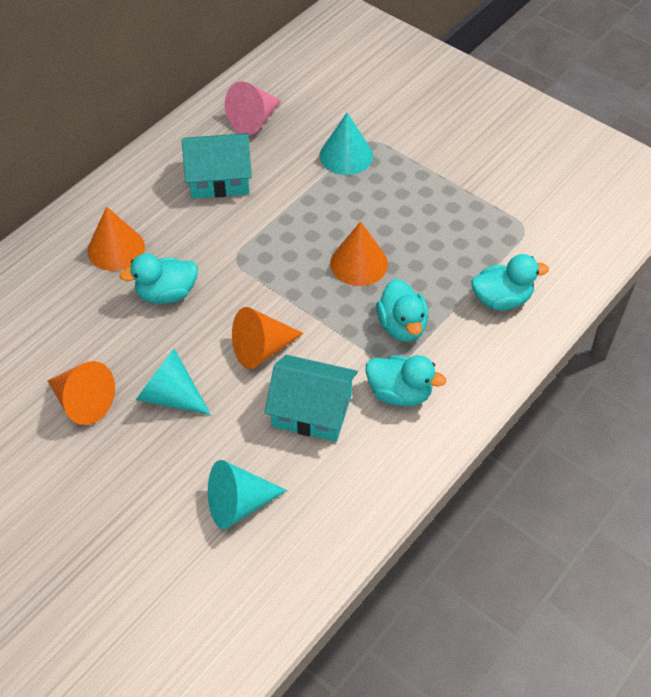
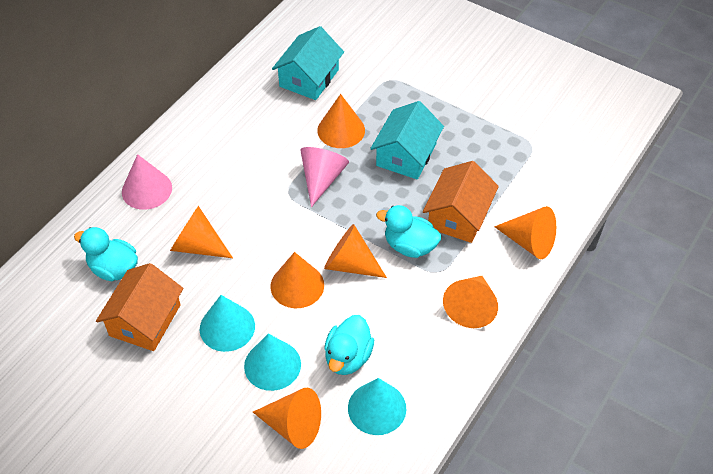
orange cone: [48,361,115,425] [87,206,145,271] [232,307,304,369] [330,221,388,286] = 4 -> [170,206,233,258] [253,388,321,449] [271,252,324,308] [317,94,365,148] [324,224,387,278] [443,276,498,328] [494,206,556,259] = 7
orange house: none = 0 -> [96,263,184,351] [423,161,499,243] = 2
pink cone: [225,81,281,135] = 1 -> [122,154,172,210] [300,147,349,207] = 2
turquoise duck: [119,253,198,304] [365,355,446,406] [376,279,429,342] [471,254,549,311] = 4 -> [74,227,138,281] [324,315,374,375] [376,205,441,258] = 3

